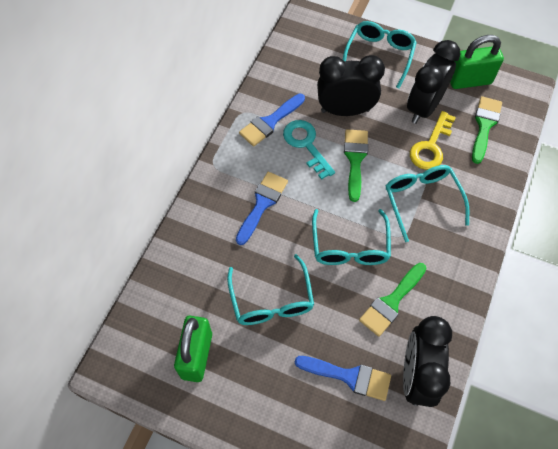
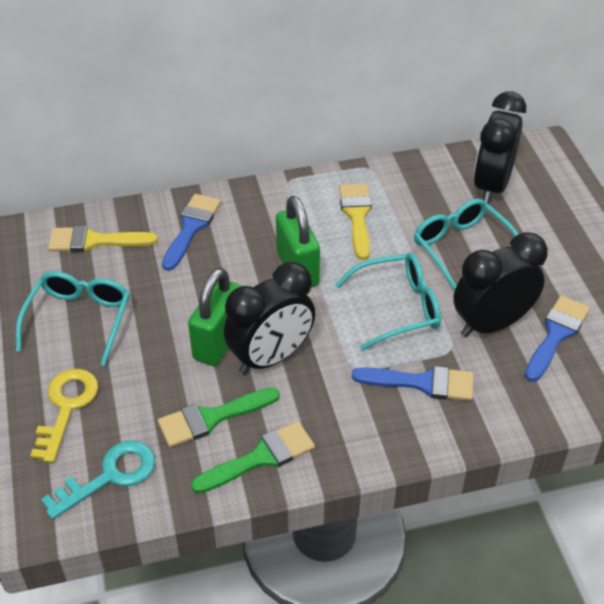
green brush: [344,129,368,202] [359,263,427,337] [472,96,502,164] = 3 -> [158,387,280,447] [191,421,315,493] = 2
turquoise glasses: [227,254,314,325] [312,209,391,265] [343,21,417,89] [386,165,469,242] = 4 -> [16,271,130,366] [335,253,441,351] [414,199,518,291] = 3
yellow brush: none = 0 -> [48,226,158,252] [339,184,372,260] = 2

